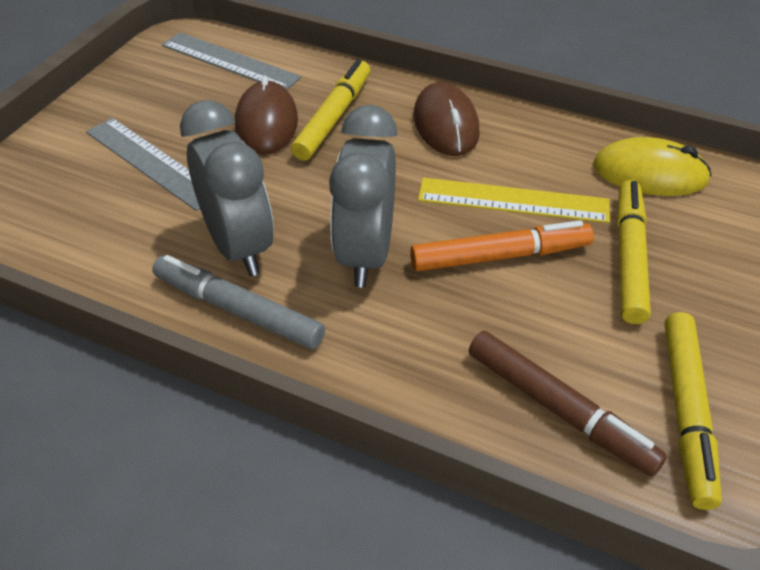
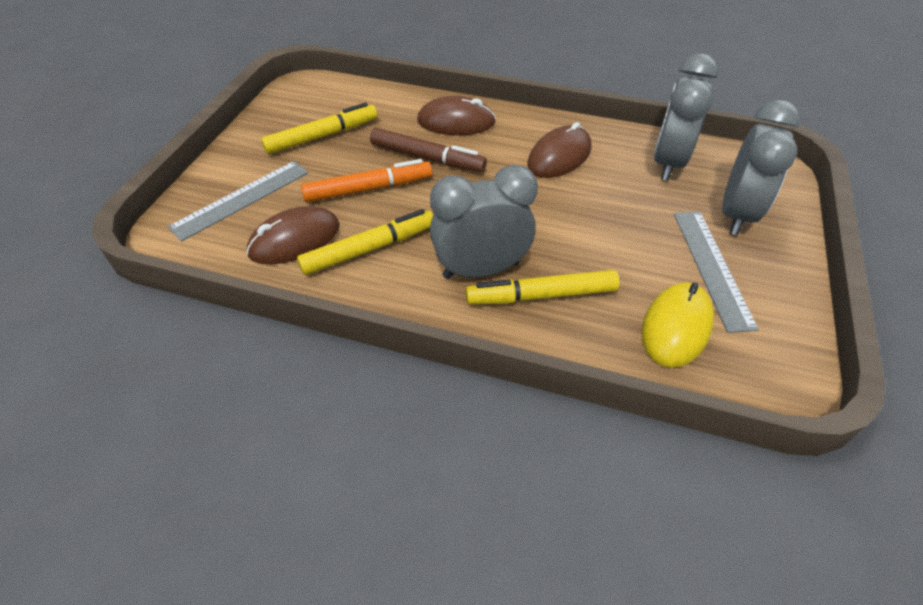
brown mouse: [235,75,298,155] [413,82,480,156] = 2 -> [246,206,340,265] [417,96,496,135] [527,122,591,178] = 3
grey clock: [180,100,274,276] [329,105,398,287] = 2 -> [430,165,538,279] [654,54,718,180] [722,100,800,235] = 3
grey marker: [152,255,325,350] = 1 -> none = 0
yellow ruler: [418,178,610,223] = 1 -> none = 0

